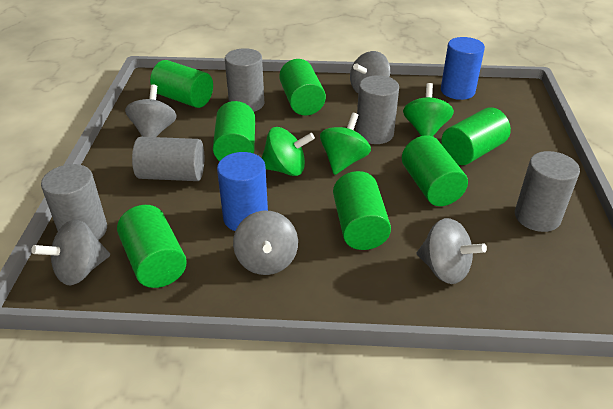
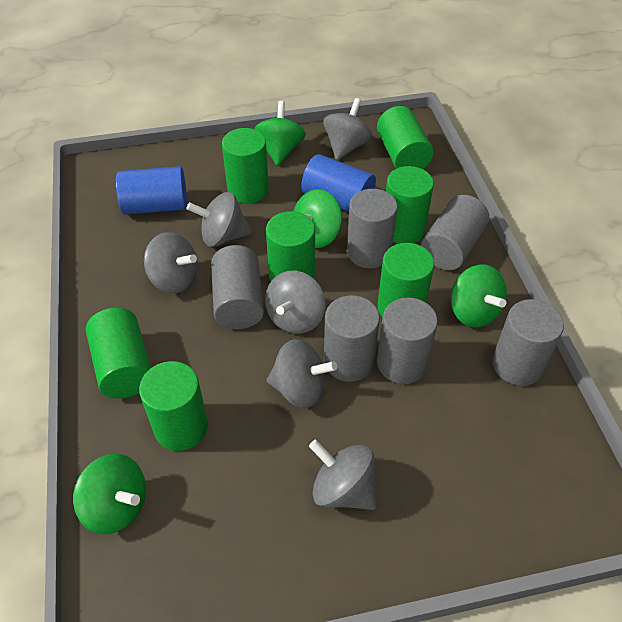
green spinning top: [262,127,315,176] [320,113,371,175] [403,83,454,136] = 3 -> [73,454,146,534] [254,101,306,166] [294,189,342,248] [451,264,507,327] = 4
grey cylinder: [41,164,107,240] [132,137,204,181] [225,48,264,112] [356,75,399,144] [515,151,580,232] = 5 -> [211,245,264,329] [324,295,380,382] [347,189,398,268] [377,297,438,384] [421,195,489,270] [492,299,564,386] = 6
grey spinning top: [31,219,110,286] [125,85,177,137] [233,211,298,275] [350,51,390,93] [416,218,487,284] = 5 -> [144,232,198,294] [187,192,252,247] [265,271,325,334] [267,339,337,408] [309,440,376,510] [323,98,372,160] = 6

